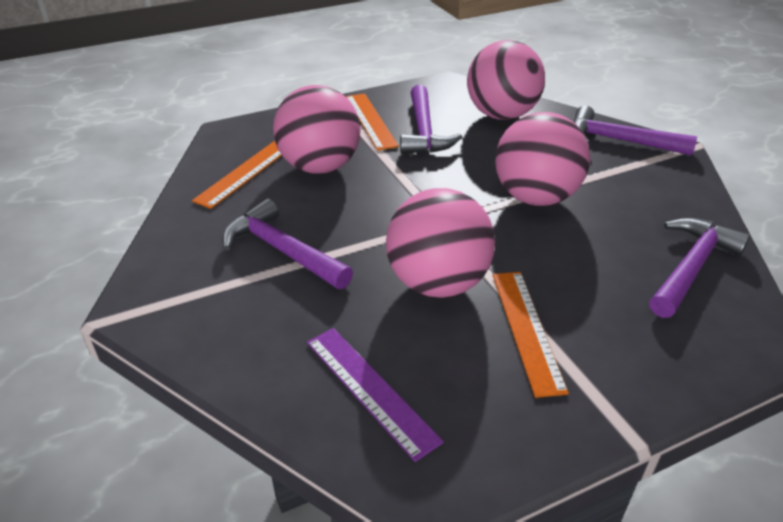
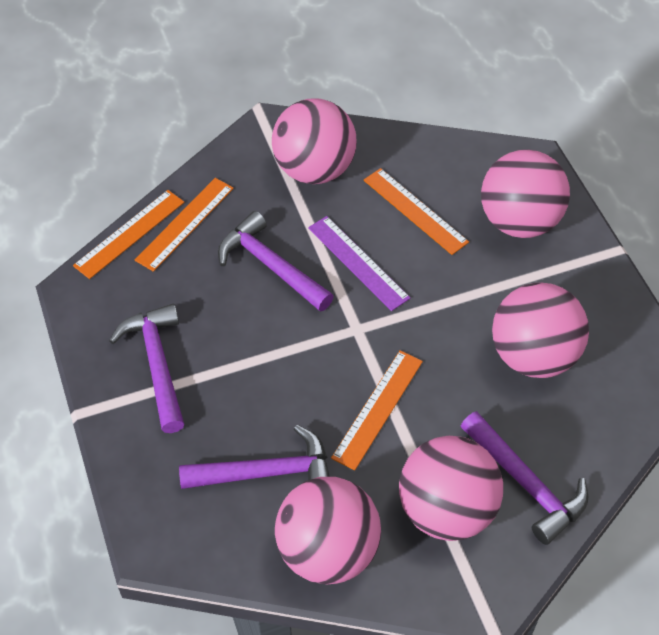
orange ruler: [192,141,282,209] [346,93,399,151] [493,272,569,398] = 3 -> [73,190,184,279] [135,178,234,272] [331,350,423,471] [364,168,469,255] = 4
pink ball: [273,85,361,174] [386,188,495,298] [467,40,545,120] [495,112,590,206] = 4 -> [272,99,357,184] [275,477,381,584] [399,436,503,541] [481,150,570,238] [492,282,589,378] = 5

